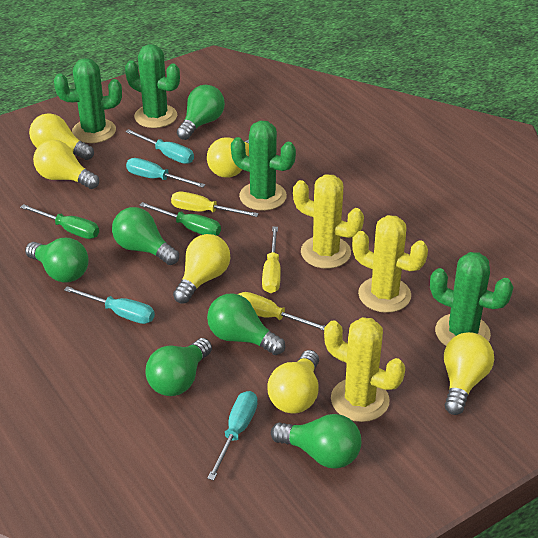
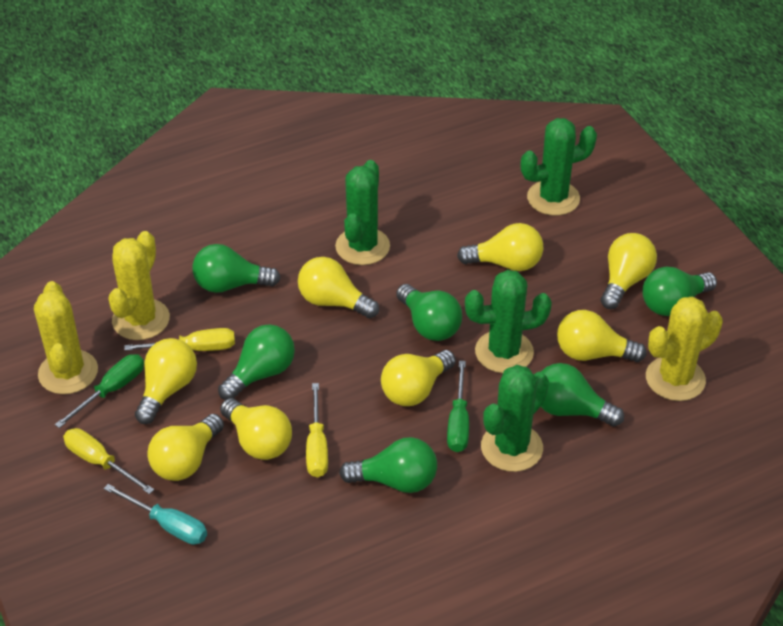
turquoise screwdriver: [64,286,155,324] [125,129,194,164] [126,158,206,188] [207,391,258,480] = 4 -> [104,484,207,545] = 1
yellow light bulb: [29,113,94,160] [33,140,99,189] [173,234,230,303] [207,138,249,178] [268,350,319,414] [444,332,494,415] = 6 -> [135,338,197,424] [147,414,224,481] [220,398,292,460] [298,257,379,318] [381,350,456,406] [457,223,543,271] [557,310,646,362] [601,233,657,309] = 8

